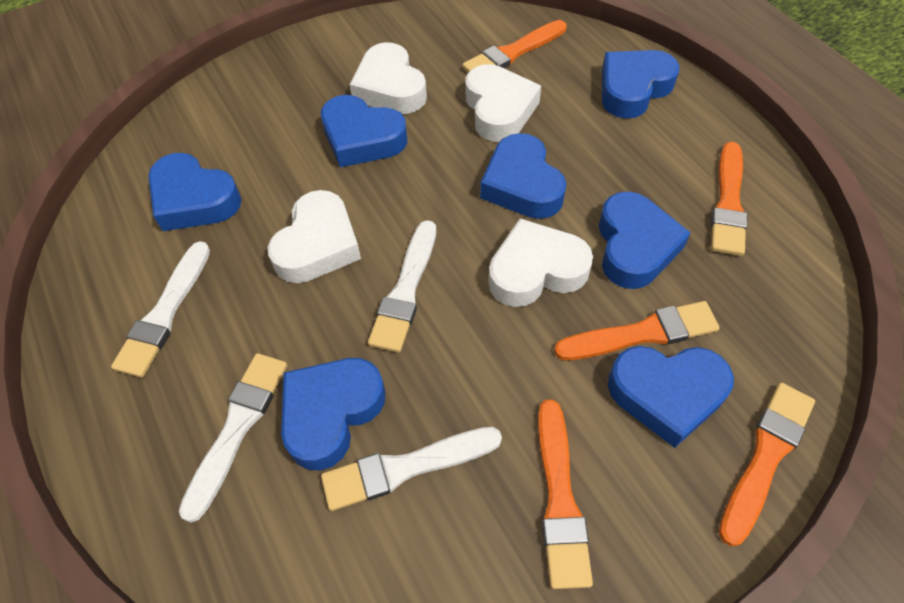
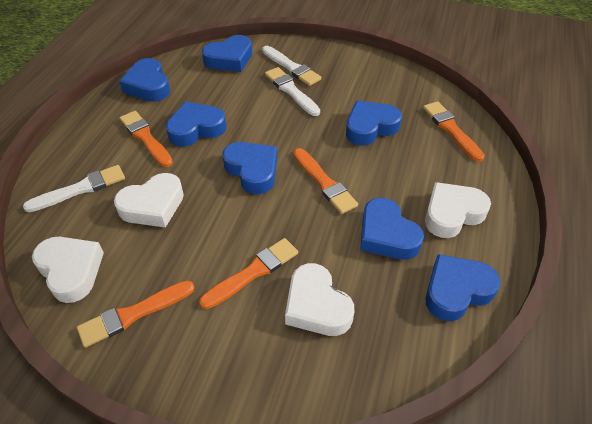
white brush: [111,241,210,378] [179,353,287,523] [321,427,502,511] [368,220,436,353] = 4 -> [23,165,125,212] [262,46,321,86] [265,67,320,116] = 3

